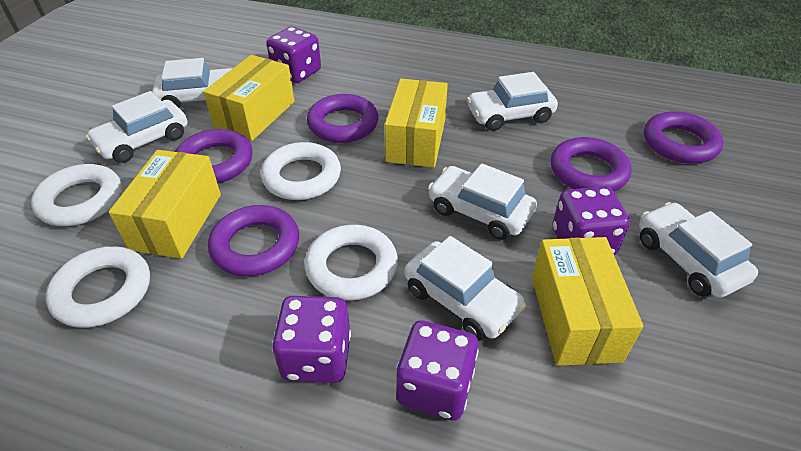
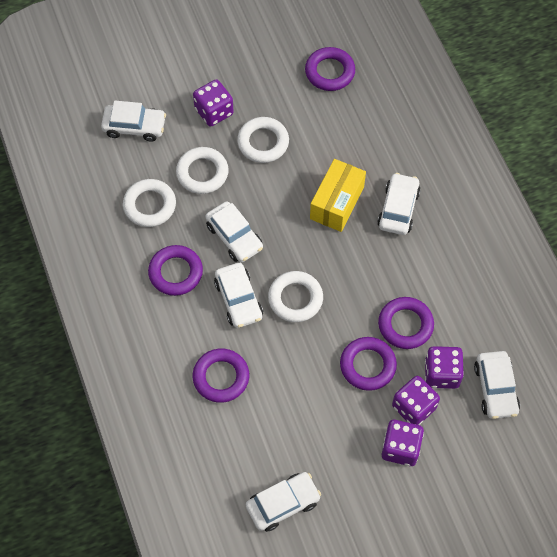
yellow box: [109,150,221,259] [203,55,295,141] [385,79,448,168] [532,237,643,366] = 4 -> [310,159,366,232] = 1

